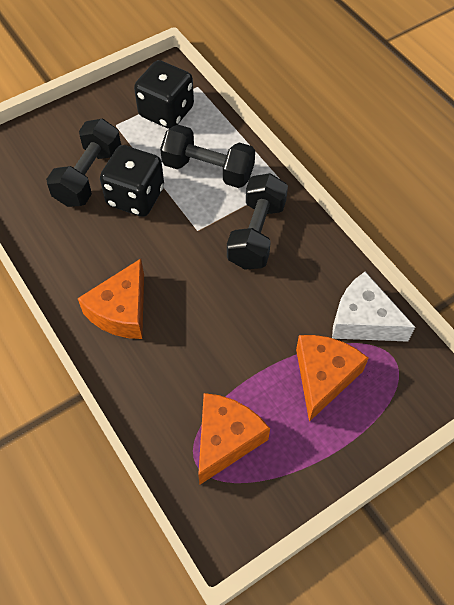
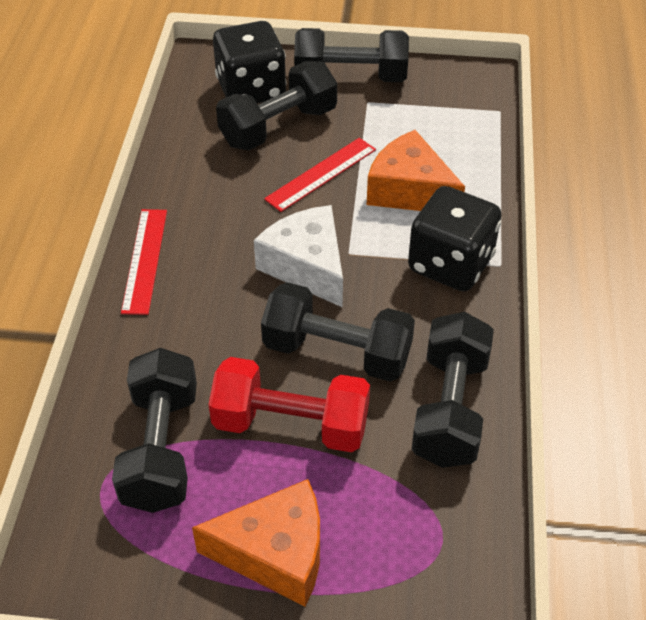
black dumbbell: [46,118,121,207] [160,125,255,188] [227,173,288,270] = 3 -> [112,348,197,513] [216,61,337,150] [261,282,415,382] [294,28,409,82] [412,312,494,468] = 5
orange cheese: [78,259,144,339] [198,393,270,485] [296,335,368,422] = 3 -> [192,479,320,607] [367,130,465,211] = 2
red dumbbell: none = 0 -> [208,357,370,452] = 1
red ruler: none = 0 -> [121,209,167,315] [264,138,376,212] = 2

